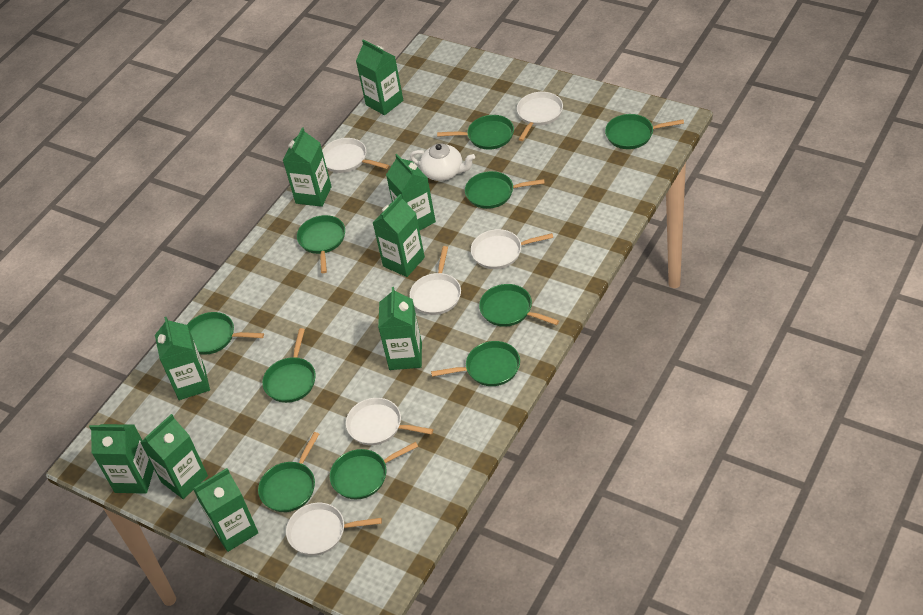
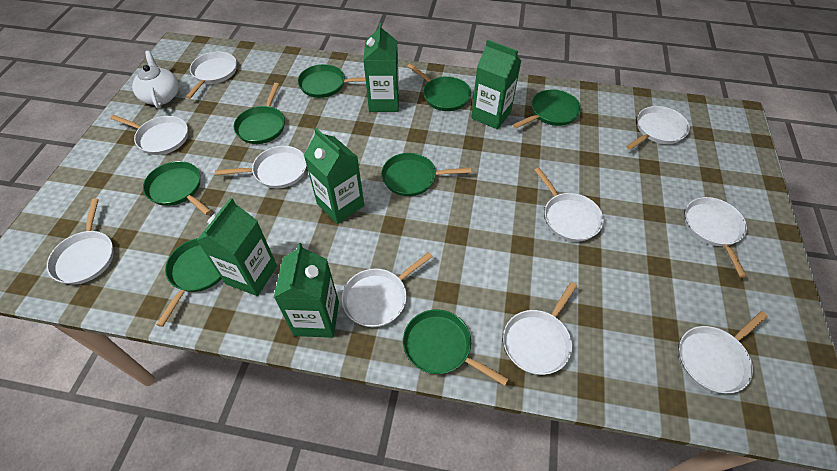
green carton: [89,424,154,494] [140,414,208,499] [155,317,210,400] [193,468,258,552] [283,127,332,207] [356,39,403,115] [373,194,425,277] [378,287,422,370] [386,154,436,231] = 9 -> [197,198,277,296] [273,243,339,338] [304,128,364,224] [363,23,399,112] [471,40,522,130] = 5
green pan: [187,312,264,355] [258,432,319,512] [262,328,316,403] [297,215,345,273] [330,442,418,499] [431,341,520,386] [437,115,514,150] [465,171,545,209] [479,284,559,327] [605,114,684,149] = 10 -> [143,161,211,215] [156,238,222,327] [233,83,285,144] [298,64,366,98] [381,153,471,196] [403,309,509,386] [407,64,471,111] [513,90,581,128] = 8
white pan: [286,503,382,555] [322,138,389,173] [346,398,433,445] [410,246,461,315] [471,229,553,269] [517,92,563,141] = 6 -> [47,198,114,284] [110,115,188,155] [186,51,237,99] [215,146,307,188] [342,252,433,327] [503,282,577,375] [534,168,604,242] [626,106,690,150] [678,311,768,393] [685,197,747,277] = 10

